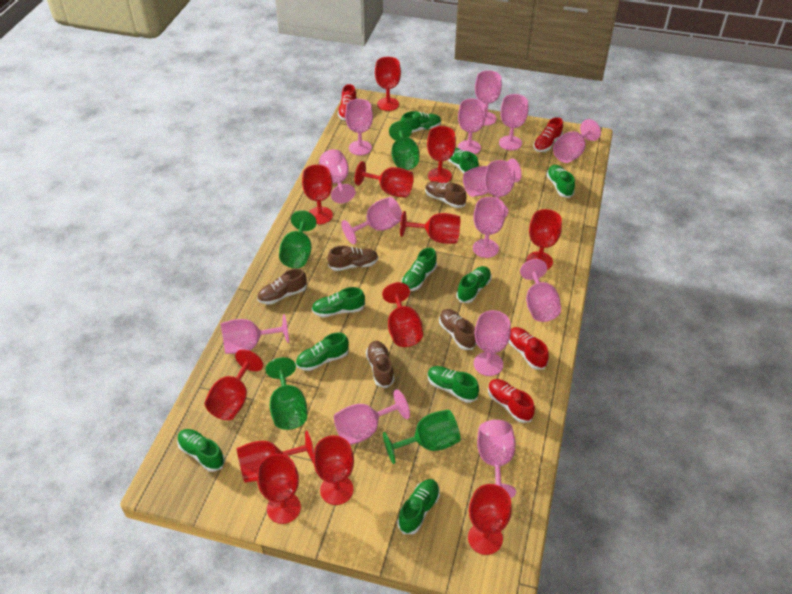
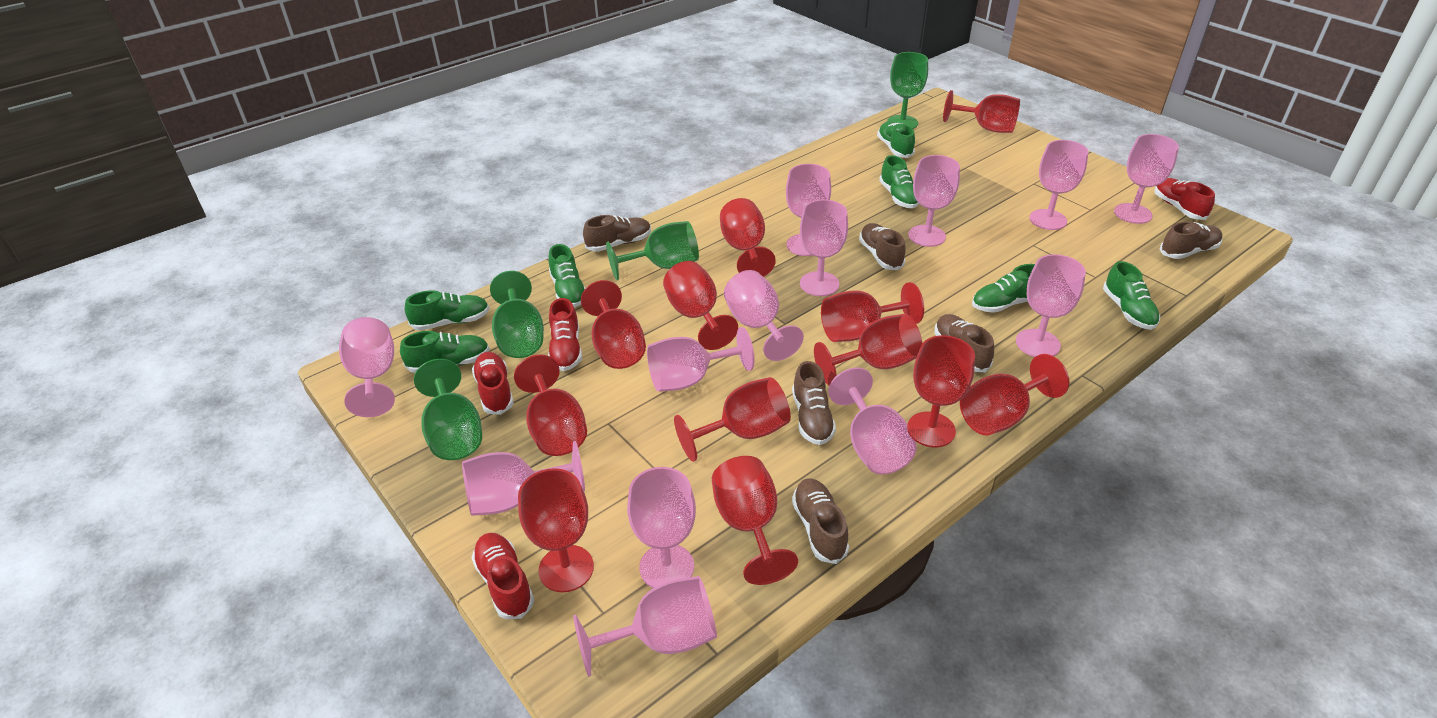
brown shoe: [257,268,307,305] [328,246,378,271] [366,341,395,388] [425,181,467,208] [439,309,477,350] = 5 -> [583,215,651,252] [792,361,836,445] [792,479,849,564] [859,223,906,270] [934,314,994,372] [1160,222,1222,259] = 6
green shoe: [177,429,225,472] [296,332,349,371] [312,287,365,317] [398,479,440,534] [401,111,441,133] [401,248,437,291] [428,366,479,403] [448,147,479,174] [456,266,492,303] [547,165,575,198] = 10 -> [400,331,490,373] [405,290,490,331] [548,244,585,308] [877,122,915,158] [879,155,919,208] [972,264,1035,313] [1103,261,1160,330] = 7
pink goblet: [221,314,289,354] [319,149,355,203] [334,389,410,445] [341,197,402,244] [345,99,373,155] [458,98,486,154] [463,158,522,197] [473,197,505,258] [474,310,511,376] [475,70,502,126] [477,420,516,498] [485,160,515,217] [499,94,528,150] [520,259,561,322] [553,119,601,163] = 15 -> [339,317,395,417] [462,441,585,516] [573,576,717,677] [627,467,696,588] [647,327,755,392] [724,270,804,361] [786,164,831,256] [800,199,848,296] [828,368,917,475] [908,155,960,247] [1016,254,1086,357] [1029,140,1088,230] [1114,134,1179,224] = 13

